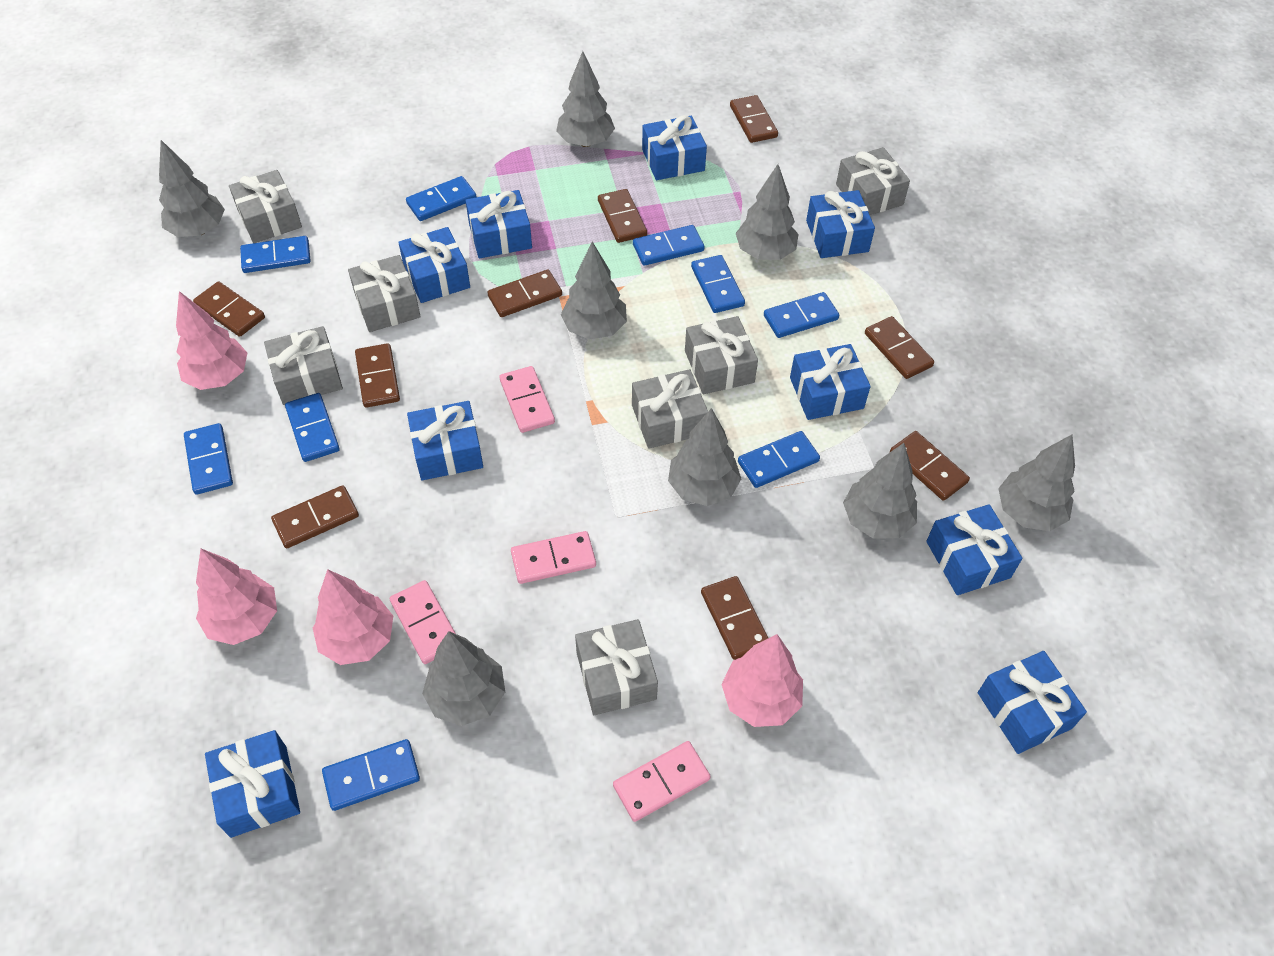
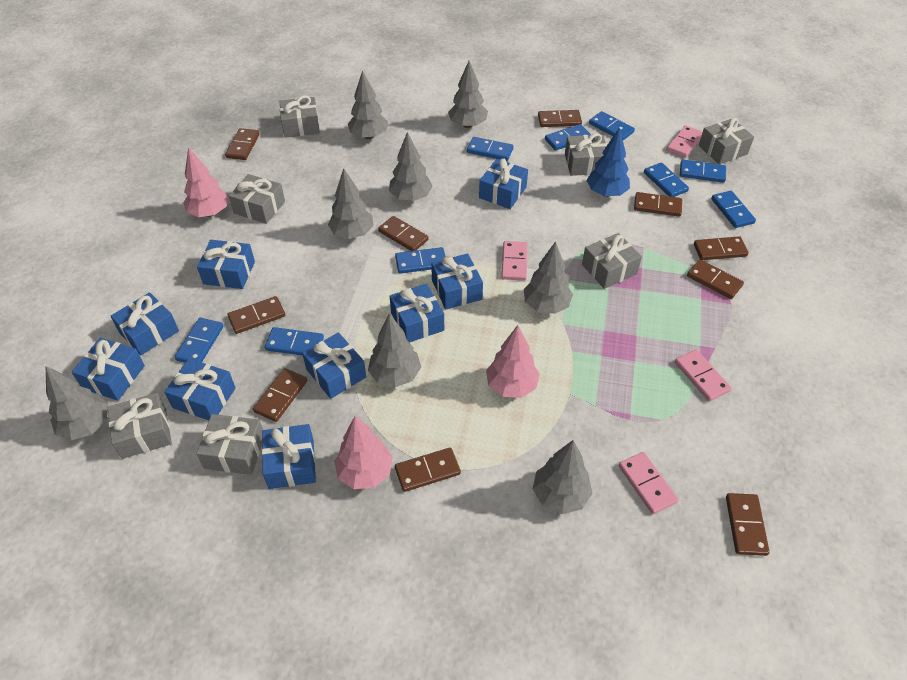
blue tree: none = 0 -> [586,127,630,197] = 1
brown domino: [193,281,265,337] [271,485,359,548] [355,343,400,408] [487,270,562,317] [598,189,647,243] [701,576,768,660] [730,95,778,143] [865,316,934,379] [890,431,970,501] = 9 -> [225,128,260,160] [227,296,285,334] [253,368,307,422] [378,216,429,251] [395,448,461,492] [538,110,582,127] [634,192,682,217] [687,259,744,299] [694,236,748,260] [726,493,770,556] = 10
pink tree: [176,291,247,390] [196,549,277,645] [313,569,393,665] [721,634,803,727] = 4 -> [183,147,229,217] [334,416,393,489] [486,325,540,398] = 3

